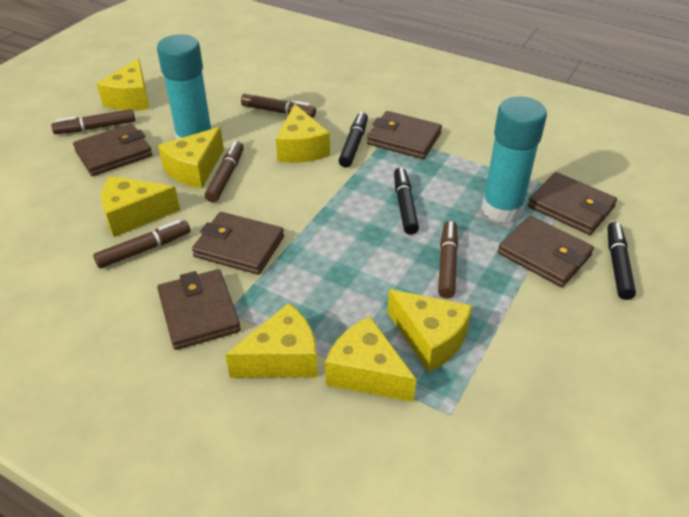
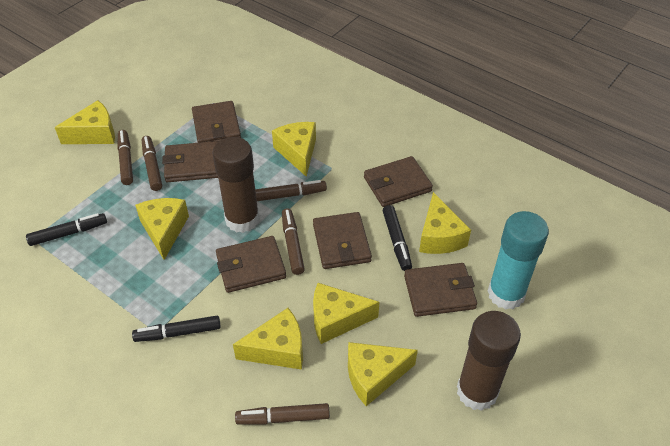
brown glue stick: none = 0 -> [212,137,260,233] [457,311,521,411] = 2
turquoise glue stick: [157,34,212,140] [482,97,547,223] = 2 -> [487,211,549,310] = 1

